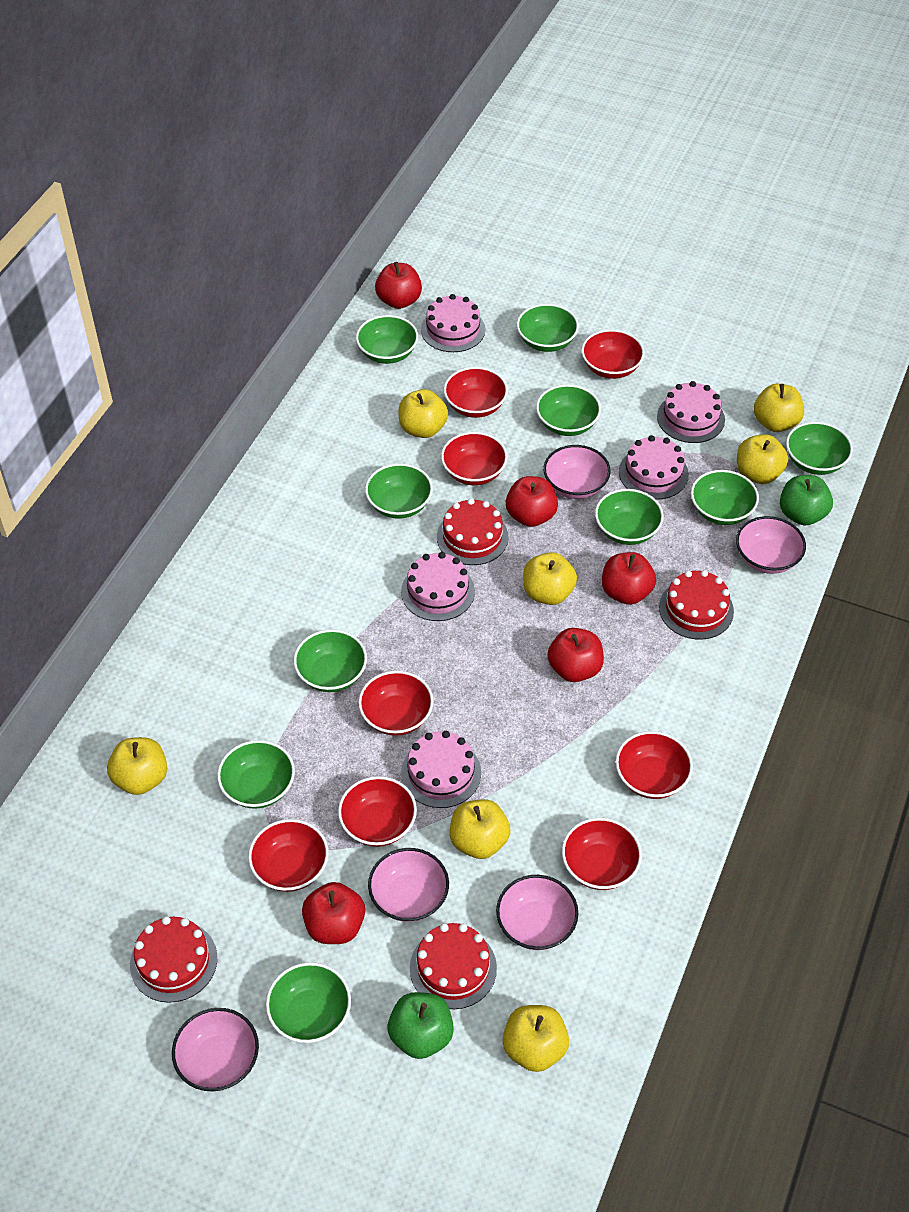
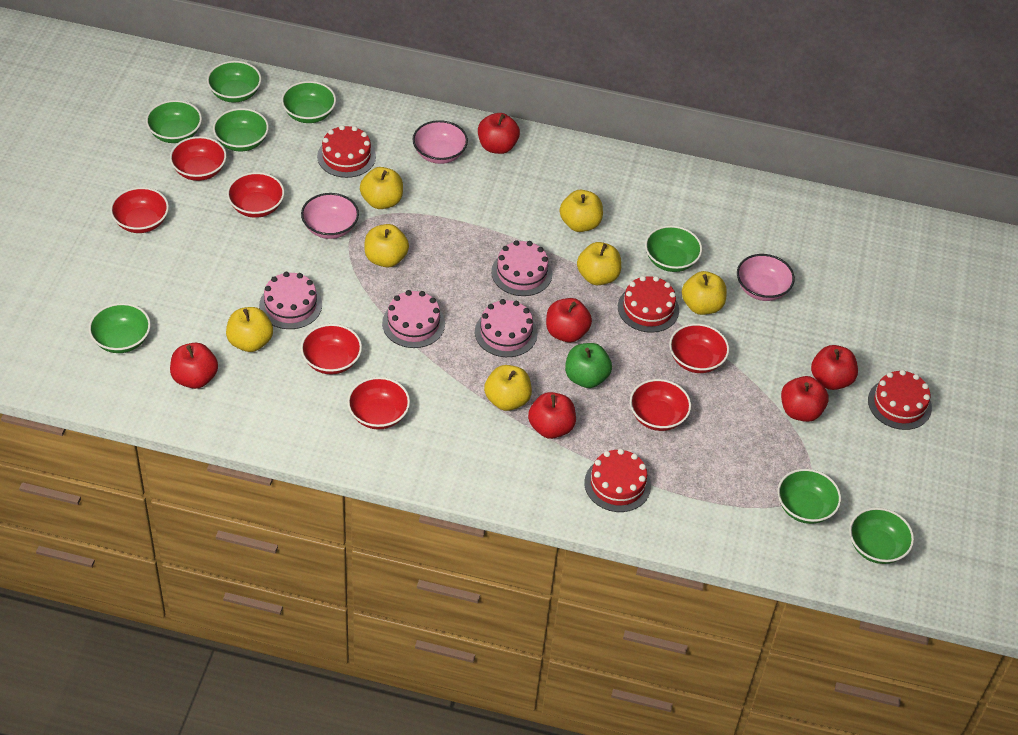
green apple: [388,992,454,1059] [780,475,833,525] = 2 -> [565,343,612,388] = 1
green bowl: [217,740,295,809] [266,962,351,1043] [294,629,367,692] [356,315,418,364] [365,463,433,519] [517,304,579,352] [536,384,601,436] [595,489,664,545] [691,470,759,525] [786,422,853,475] = 10 -> [88,303,151,353] [146,100,202,143] [207,61,261,103] [213,108,269,151] [281,81,336,123] [645,226,702,272] [777,469,841,524] [849,507,914,564] = 8
pink bowl: [172,1008,259,1091] [368,848,449,922] [496,875,579,950] [543,445,611,499] [736,516,806,574] = 5 -> [301,193,359,239] [413,120,468,164] [737,254,795,301] = 3
pink cake: [401,552,475,621] [401,731,481,808] [421,294,486,352] [619,435,689,500] [657,381,725,443] = 5 -> [259,272,322,329] [382,290,445,348] [475,299,538,357] [491,240,552,296] = 4
red apple: [302,882,365,944] [375,262,422,309] [506,476,558,527] [547,628,604,682] [602,552,656,605] = 5 -> [170,343,218,389] [478,113,520,154] [528,392,576,439] [546,298,592,342] [781,376,829,422] [811,345,858,390] = 6
red bowl: [248,819,329,892] [338,776,417,847] [358,671,433,736] [441,432,508,485] [444,367,508,418] [562,818,642,890] [581,329,644,379] [616,731,693,799] = 8 -> [110,187,169,233] [170,136,227,181] [227,172,284,218] [301,324,362,374] [347,377,410,429] [630,379,691,431] [669,323,729,373] = 7

